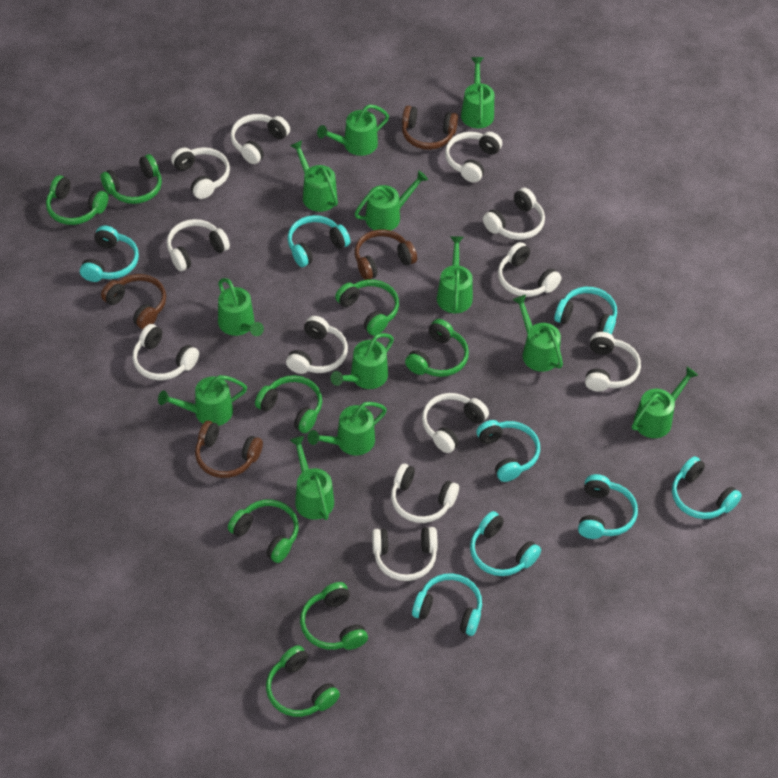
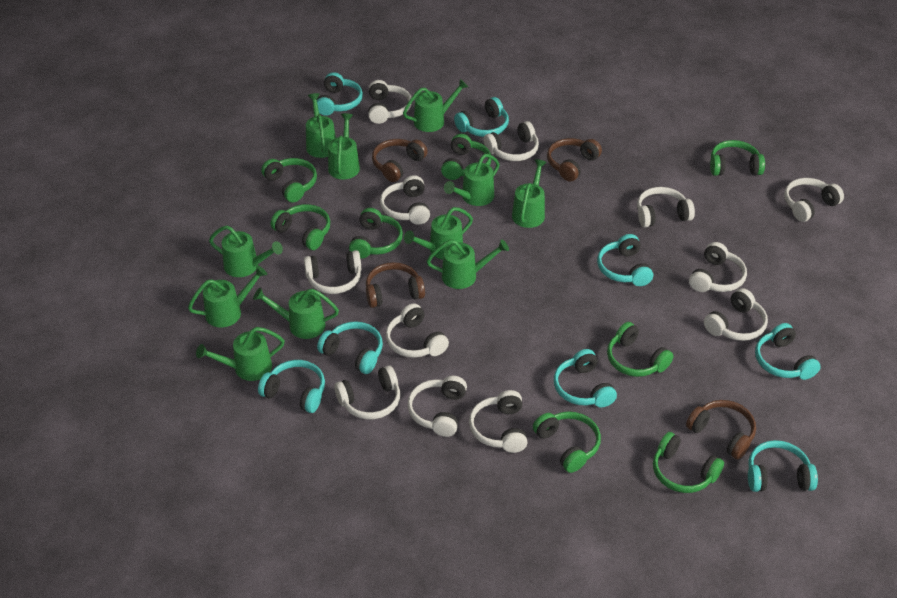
green watering can: [158,375,247,426] [218,278,264,336] [290,140,338,212] [290,436,334,520] [308,402,387,455] [317,104,389,156] [331,333,394,389] [355,170,428,230] [437,236,473,313] [461,57,494,128] [513,295,563,372] [632,367,698,438] = 12 -> [188,265,267,328] [196,327,285,381] [209,225,283,277] [253,288,339,339] [306,93,336,158] [328,113,360,179] [403,79,468,132] [404,207,473,259] [427,239,509,289] [444,154,500,206] [512,159,547,228] = 11

